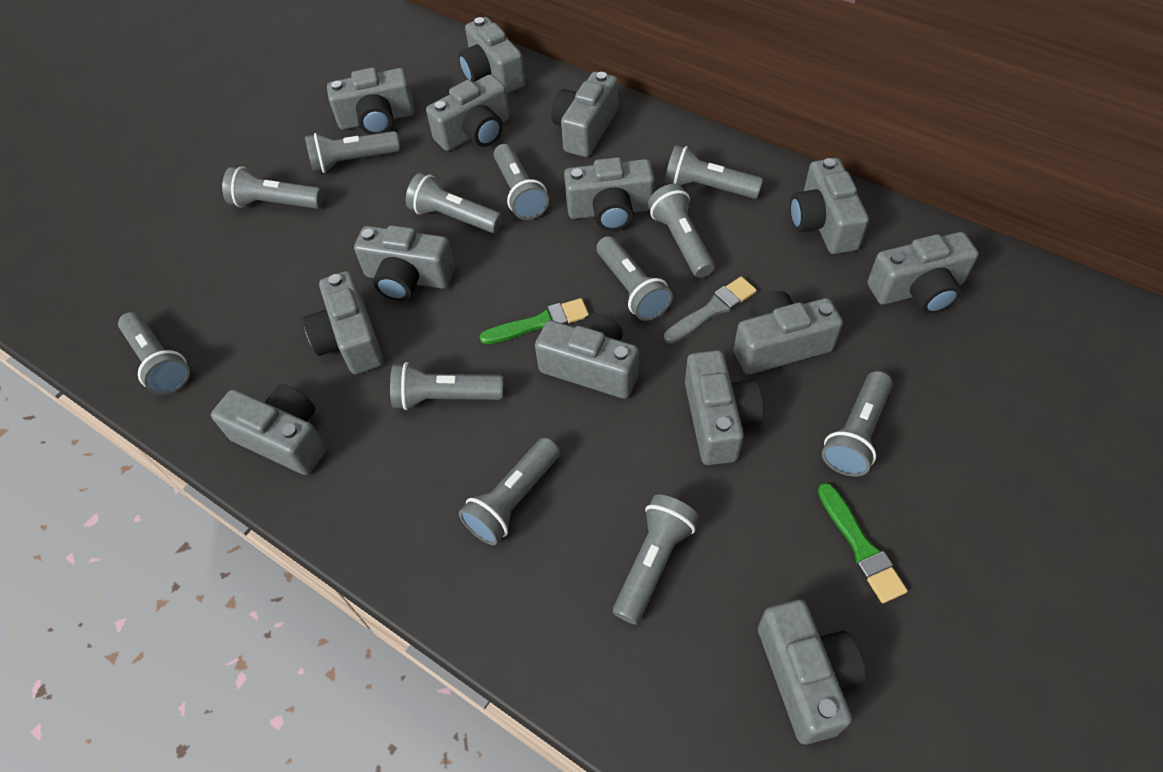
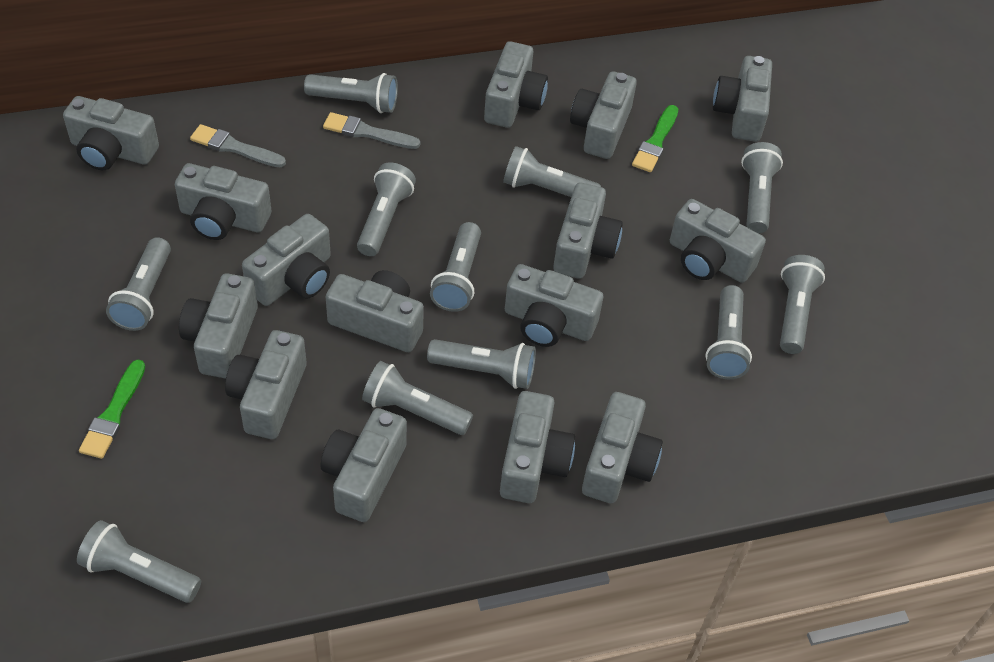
grey brush: [664,276,757,344] = 1 -> [190,124,286,167] [323,112,420,149] = 2
grey camera: [211,384,326,475] [303,271,383,374] [327,67,415,135] [354,225,455,301] [426,74,510,151] [458,17,526,94] [535,313,639,399] [551,72,618,157] [564,157,654,231] [685,350,764,465] [734,291,843,375] [758,600,866,744] [790,158,869,254] [867,232,978,314] = 14 -> [63,96,159,170] [175,163,271,240] [179,273,258,379] [225,330,307,439] [242,214,331,306] [321,408,407,522] [326,270,424,352] [484,41,548,128] [500,391,575,503] [505,264,603,347] [553,183,623,279] [570,71,637,159] [582,392,663,503] [670,199,766,283] [713,56,772,142] = 15
grey flashlight: [118,312,190,395] [222,166,324,209] [305,131,400,173] [390,362,503,410] [406,173,503,233] [459,437,560,545] [494,144,549,220] [596,236,673,321] [613,494,699,625] [648,184,715,278] [665,145,763,199] [822,371,892,477] = 12 -> [77,520,201,603] [106,237,171,331] [304,73,398,113] [357,163,416,256] [362,361,473,435] [427,339,536,389] [430,222,481,312] [503,146,601,197] [705,285,752,379] [741,142,783,234] [780,255,825,354] = 11

